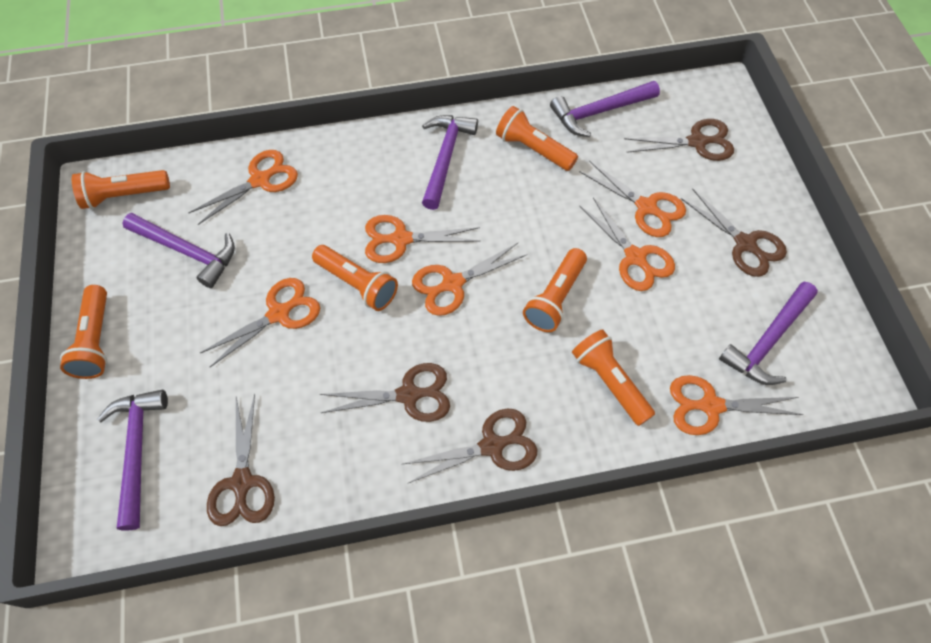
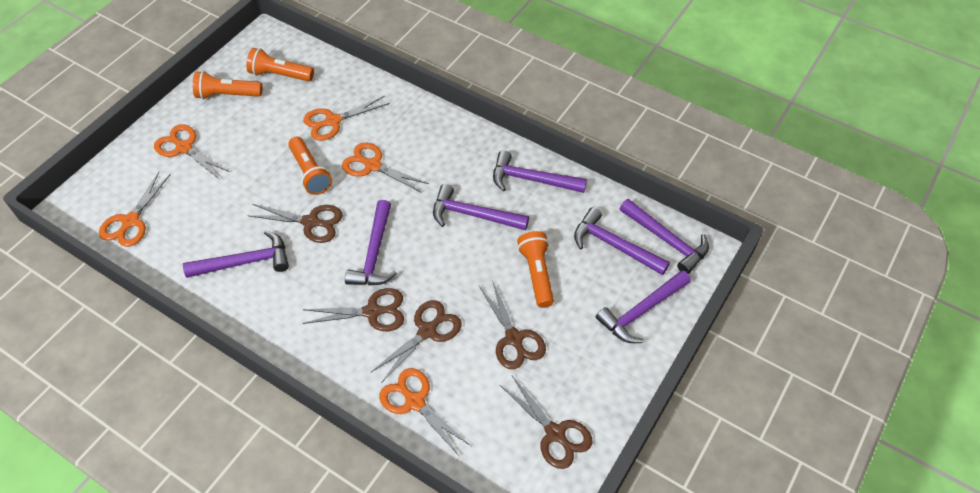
orange flashlight: [60,285,108,379] [72,170,170,209] [312,245,398,311] [496,106,578,171] [523,248,587,332] [572,329,655,426] = 6 -> [193,71,262,99] [246,48,314,81] [288,137,332,195] [517,231,554,308] = 4
orange scissors: [189,150,298,225] [200,278,320,367] [365,215,481,263] [412,243,527,316] [579,160,686,237] [580,197,675,291] [670,375,804,435] = 7 -> [99,172,171,247] [154,124,230,180] [303,96,390,141] [342,142,429,193] [379,368,471,457] = 5
purple hammer: [97,390,168,530] [122,213,235,288] [422,115,478,210] [550,81,660,137] [719,282,818,385] = 5 -> [183,231,289,278] [345,200,397,285] [433,184,529,230] [493,150,587,193] [574,207,670,275] [596,270,691,343] [620,199,709,274] = 7

